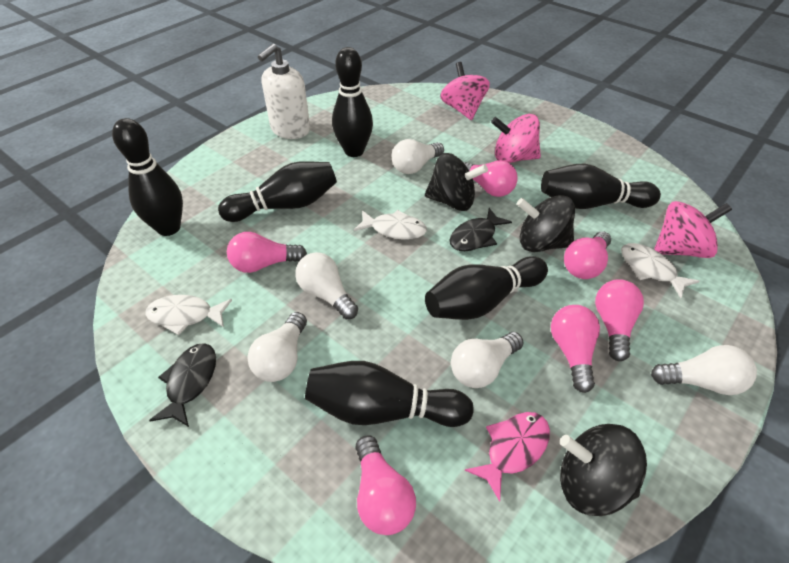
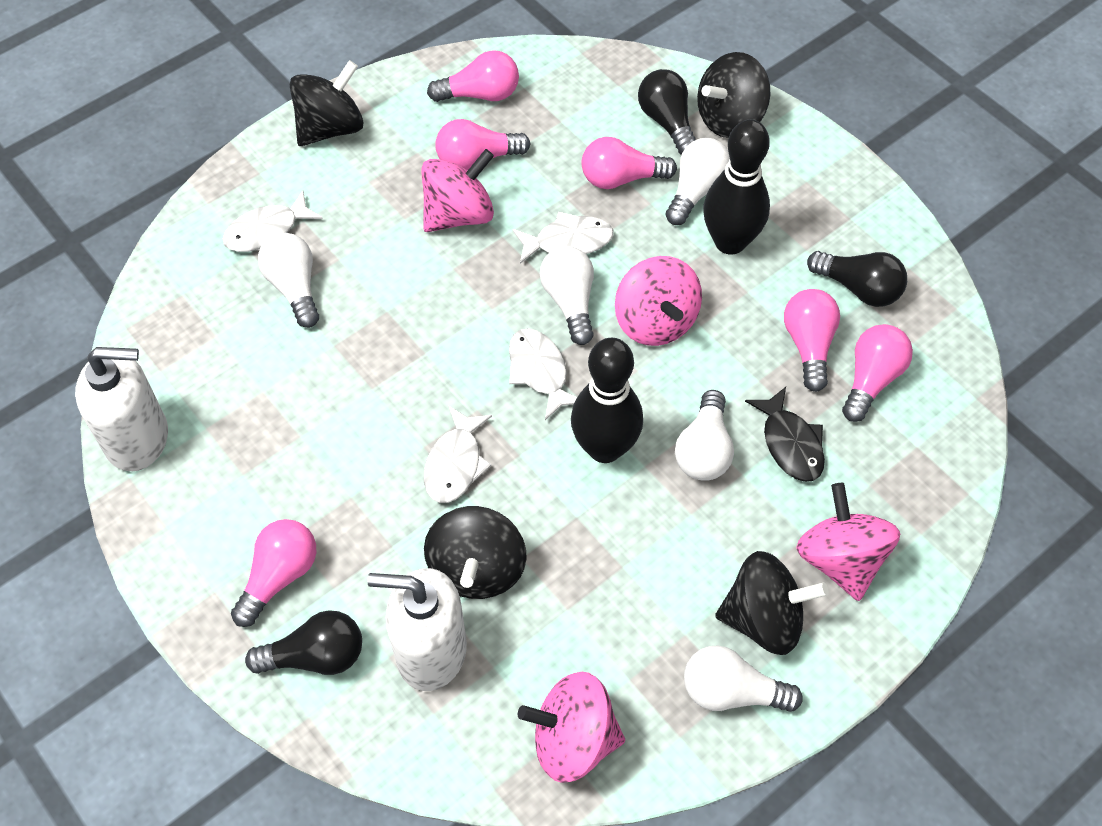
black bowling pin: [112,118,183,236] [218,161,337,222] [305,361,474,427] [332,47,373,157] [425,256,548,320] [541,164,661,209] = 6 -> [571,338,643,463] [703,119,770,255] = 2
black fish: [149,343,216,427] [450,208,512,251] = 2 -> [745,387,825,482] = 1
black light bulb: none = 0 -> [245,610,362,675] [638,69,696,155] [807,251,907,307] = 3
black spinning top: [425,153,488,211] [517,195,575,252] [560,424,647,516] = 3 -> [290,60,364,146] [424,506,527,599] [697,52,770,138] [715,551,829,655] = 4
pink fish: [465,412,550,502] = 1 -> none = 0
pink spinning top: [440,62,490,120] [491,114,541,163] [654,201,732,258] = 3 -> [421,149,494,232] [518,672,625,783] [615,256,702,346] [797,483,900,601] = 4
white fish: [145,295,232,335] [354,210,427,240] [621,243,700,298] = 3 -> [222,190,323,252] [424,406,492,503] [509,328,577,420] [513,211,613,264] = 4
white soap dispenser: [258,44,310,139] = 1 -> [75,347,168,471] [367,568,467,691] = 2

